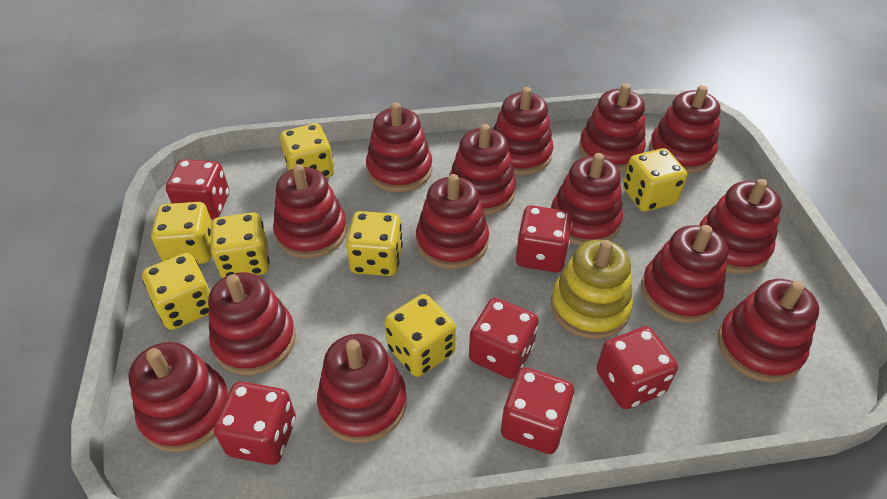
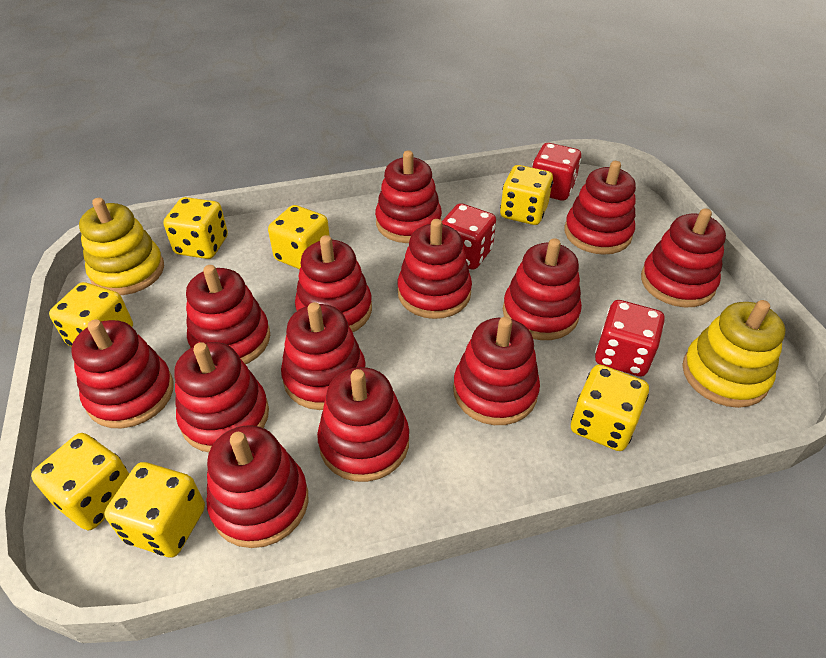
red dice: [166,159,229,220] [214,382,296,465] [469,298,539,379] [501,367,574,454] [516,205,572,272] [596,326,678,409] = 6 -> [442,203,496,270] [532,143,581,201] [595,300,665,377] = 3
red stacking toy: [128,342,229,452] [208,272,296,375] [273,164,347,259] [317,334,407,443] [366,103,432,192] [416,174,489,269] [449,124,516,215] [493,87,553,175] [551,153,623,246] [579,84,646,171] [641,225,728,323] [649,85,720,173] [699,179,782,274] [718,279,819,382] = 14 -> [71,319,174,428] [174,342,269,452] [186,265,270,364] [206,425,308,548] [281,302,366,410] [295,235,372,332] [317,367,409,482] [375,150,442,243] [397,219,472,319] [453,317,540,425] [503,238,582,340] [564,161,636,255] [641,208,726,307] = 13
yellow stacking toy: [551,240,633,339] = 1 -> [79,198,164,295] [682,300,785,408] = 2

